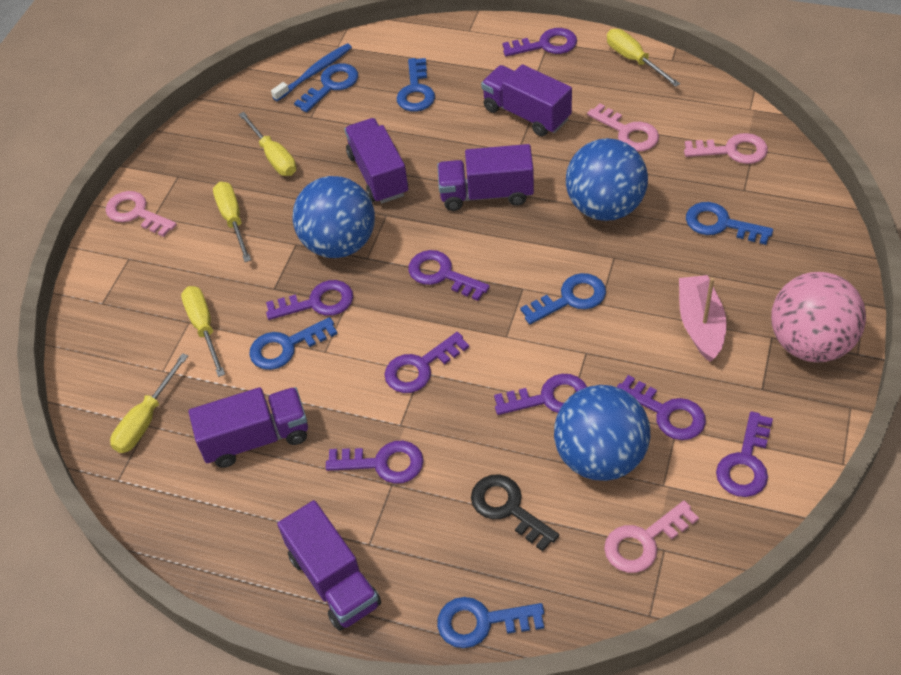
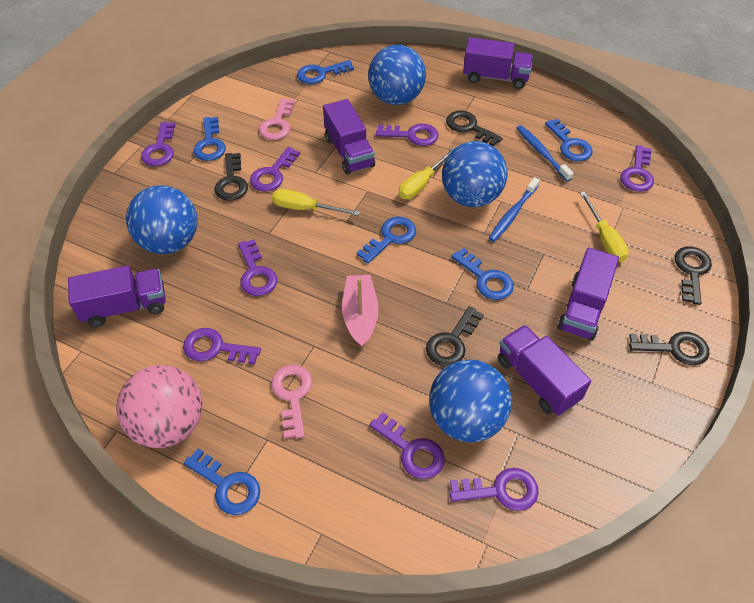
black key: [471,475,559,551] = 1 -> [214,153,248,201] [426,306,484,366] [446,111,503,147] [629,332,709,365] [674,247,712,305] = 5
blue ball: [292,176,375,258] [554,385,650,481] [566,138,648,221] = 3 -> [126,186,198,254] [368,45,426,105] [429,360,512,442] [442,141,508,207] = 4
blue toothbrush: [271,43,352,101] = 1 -> [489,177,540,242] [517,125,574,181] = 2
pink key: [106,191,177,237] [587,104,659,152] [604,501,699,573] [684,133,768,164] = 4 -> [259,98,295,140] [271,365,312,439] = 2
yellow screwdriver: [110,353,188,453] [181,286,225,377] [213,182,251,262] [238,112,296,176] [607,29,680,87] = 5 -> [272,189,360,216] [399,147,454,199] [580,192,629,262] = 3

